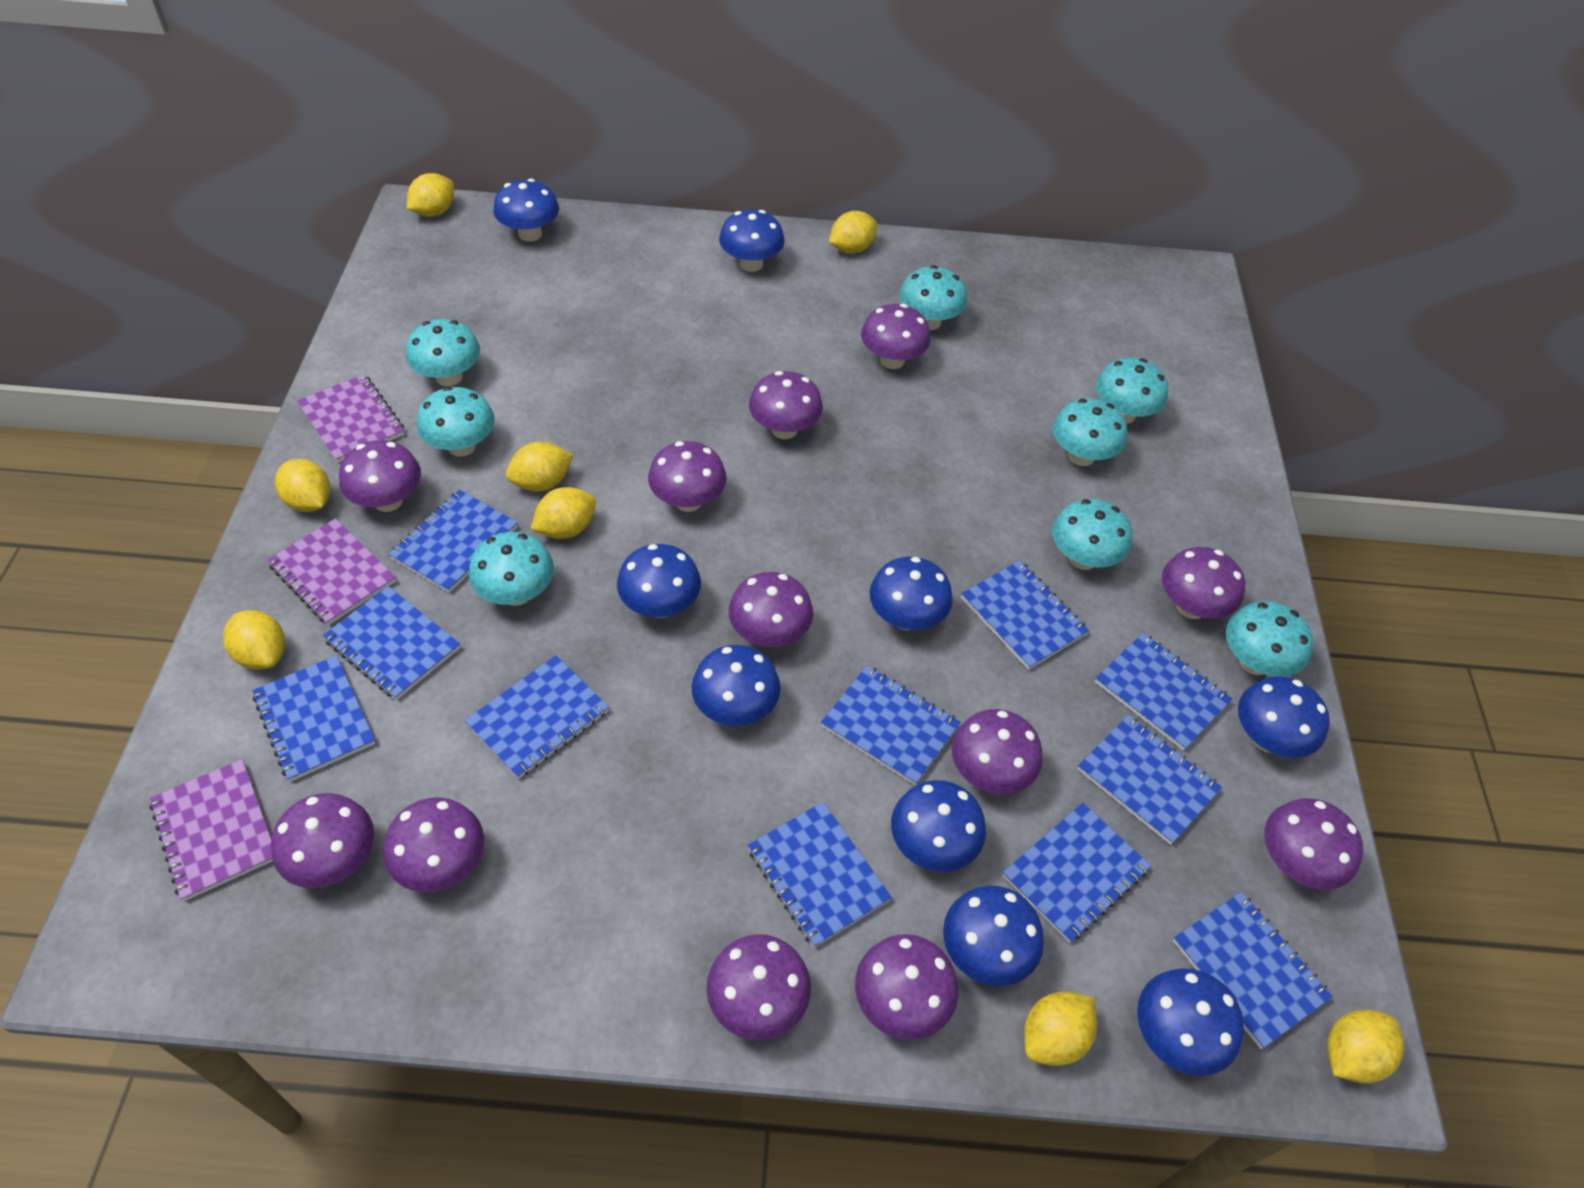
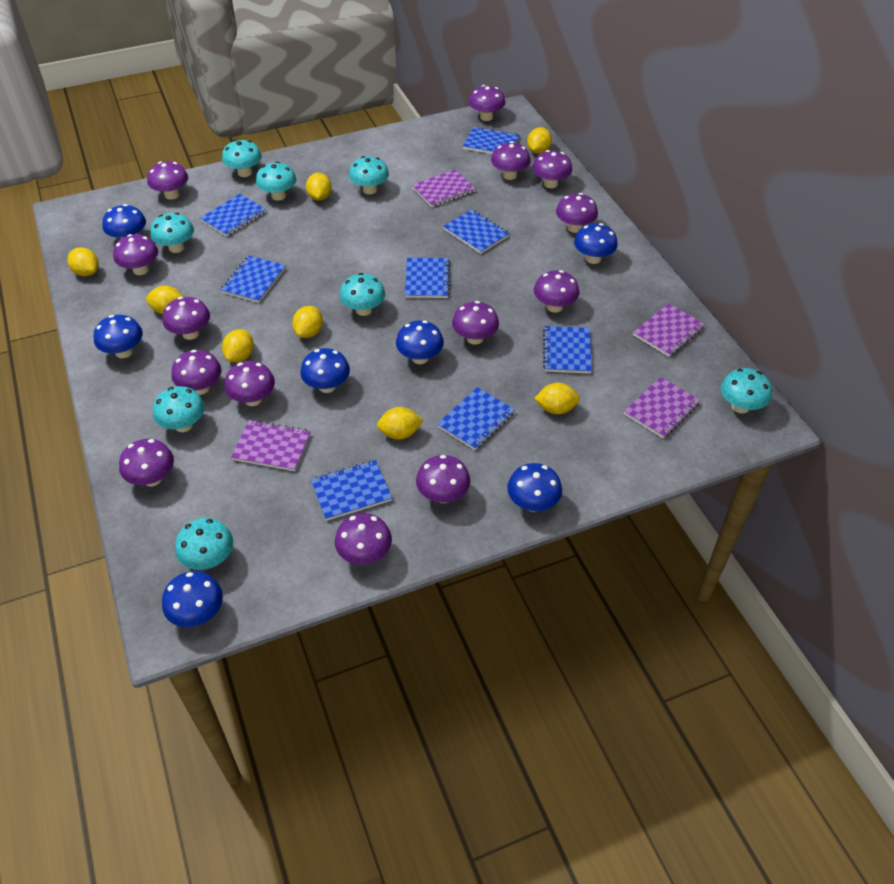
blue mushroom: [493,178,559,242] [617,544,701,618] [691,645,781,726] [719,210,785,272] [869,557,953,630] [891,780,986,872] [943,886,1044,986] [1137,968,1244,1076] [1238,676,1330,758] = 9 -> [94,315,143,358] [102,204,146,239] [162,571,223,627] [300,348,350,393] [396,320,444,364] [507,463,562,512] [574,223,618,264] = 7
blue notebook: [252,655,376,782] [323,586,460,700] [389,490,518,593] [465,655,609,779] [748,802,892,948] [821,666,961,785] [961,560,1089,670] [1002,802,1151,943] [1077,715,1222,845] [1095,633,1232,751] [1173,892,1333,1049] = 11 -> [200,194,266,237] [221,256,286,303] [311,460,392,521] [405,258,450,298] [437,387,515,450] [443,209,510,254] [463,126,519,154] [543,326,592,374] = 8
purple mushroom: [271,793,374,888] [339,440,421,512] [383,797,484,893] [648,441,727,512] [707,934,811,1041] [729,572,813,647] [749,371,823,439] [855,934,958,1040] [861,304,931,369] [951,709,1043,794] [1162,547,1245,619] [1264,798,1363,890] = 12 -> [113,234,158,275] [119,439,174,487] [147,161,188,200] [163,297,210,340] [171,350,221,395] [225,361,275,406] [335,513,392,565] [416,455,470,503] [452,301,499,345] [469,85,505,121] [491,141,530,180] [532,150,572,188] [534,270,579,312] [556,193,598,233] = 14
purple notebook: [149,759,273,901] [267,518,396,625] [297,374,405,463] = 3 -> [231,420,311,471] [412,169,476,207] [624,377,700,438] [633,303,705,357] = 4

